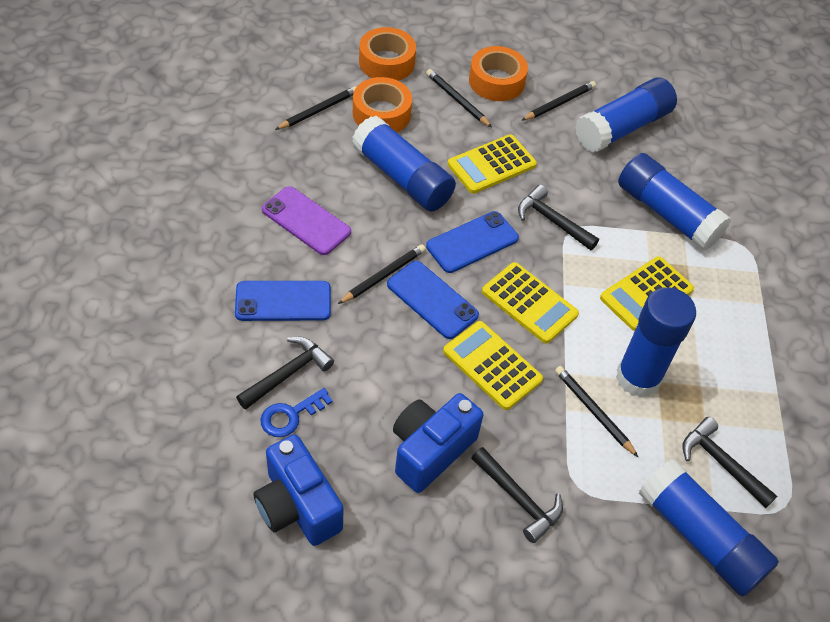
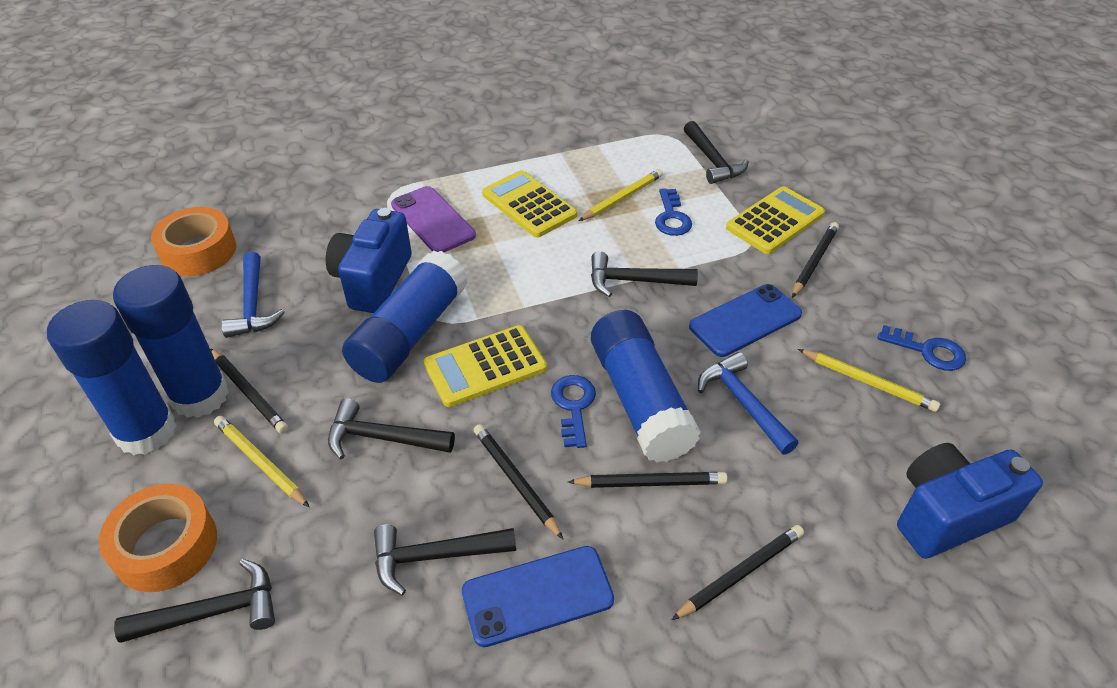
black hammer: [236,337,334,410] [472,447,563,543] [518,185,599,251] [683,417,777,508] = 4 -> [114,559,275,643] [328,398,455,459] [374,524,516,595] [591,251,698,297] [684,121,749,184] = 5
blue glue stick: [352,116,456,212] [575,77,677,153] [616,287,696,397] [618,153,731,251] [639,459,779,597] = 5 -> [47,300,177,456] [113,265,229,418] [342,250,468,383] [591,310,701,463] = 4
blue hammer: none = 0 -> [221,252,285,338] [698,352,798,455] = 2
blue key: [260,388,333,437] = 1 -> [551,375,596,448] [655,188,692,236] [878,325,966,371] = 3
blue phone: [235,281,331,321] [387,261,479,339] [426,211,519,273] = 3 -> [462,546,614,647] [689,284,802,357] = 2
orange tape: [353,77,412,132] [359,27,416,81] [469,46,528,101] = 3 -> [99,484,217,592] [151,207,236,276] = 2
yellow calculator: [443,321,543,410] [448,134,537,194] [482,262,579,344] [600,256,694,331] = 4 -> [424,325,547,407] [482,170,577,237] [726,186,825,254] = 3
yellow pencil: none = 0 -> [214,416,309,507] [579,169,663,221] [798,349,940,412] = 3

